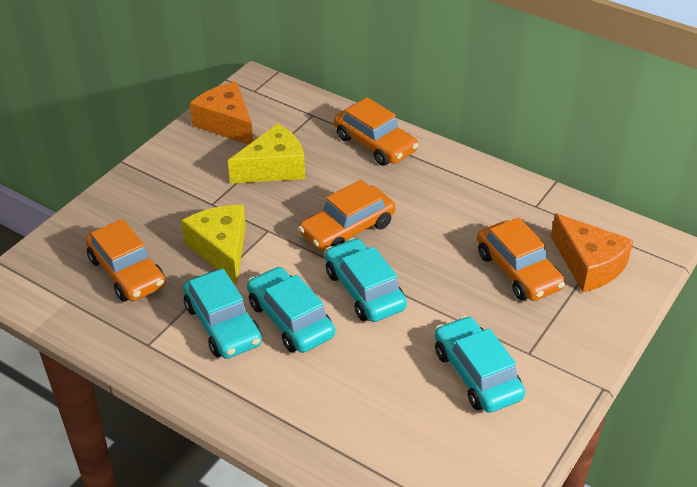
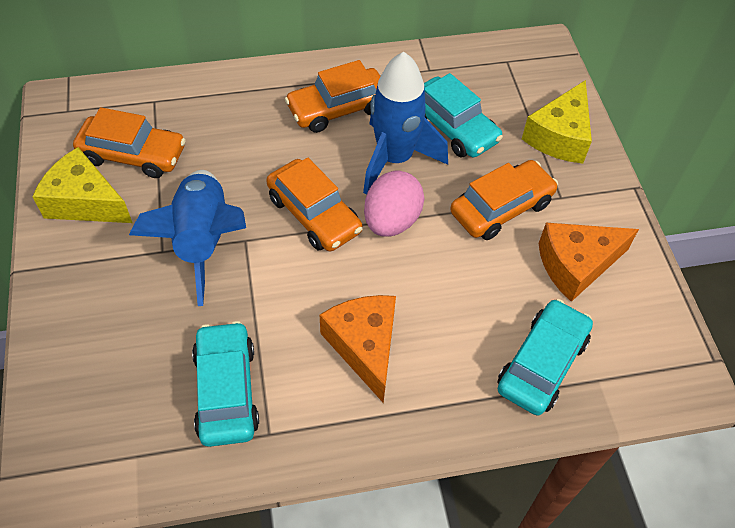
blue rocket: none = 0 -> [129,170,246,306] [363,52,448,195] = 2
pink egg: none = 0 -> [364,171,424,237] = 1
turquoise car: [183,269,262,359] [247,266,335,353] [325,238,407,322] [434,316,525,413] = 4 -> [192,321,259,447] [424,73,503,158] [497,299,593,416] = 3

